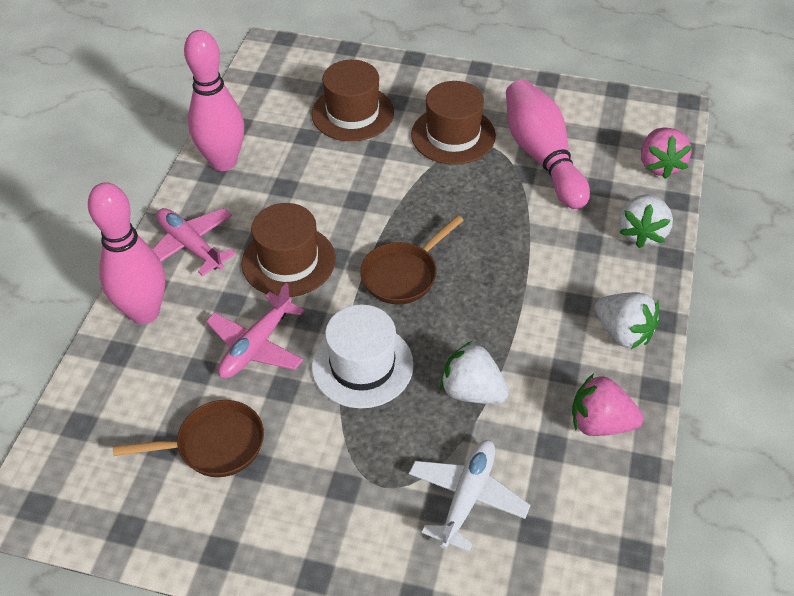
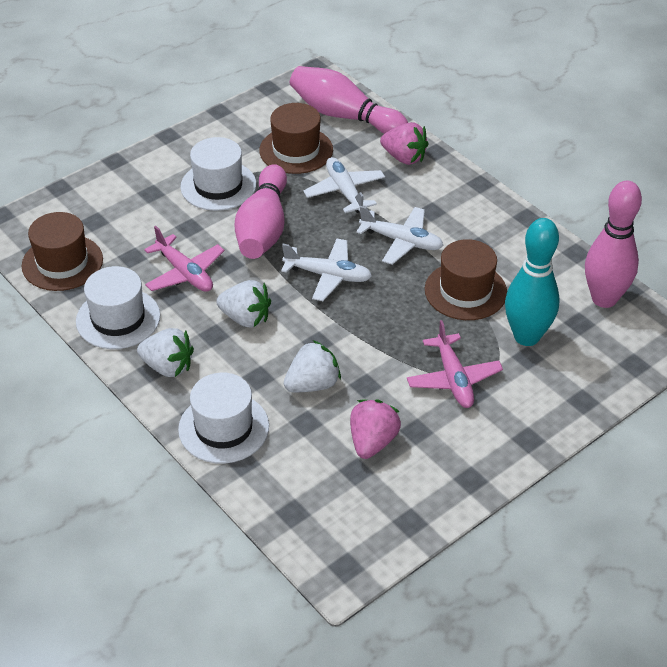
brown pan: [113,400,264,477] [360,215,464,304] = 2 -> none = 0
turquoise bowling pin: none = 0 -> [505,218,560,346] = 1
white hat: [312,304,414,409] = 1 -> [76,266,160,349] [178,373,269,464] [180,137,257,211] = 3
white plane: [409,440,531,552] = 1 -> [281,239,372,301] [303,157,385,213] [356,206,444,265] = 3

